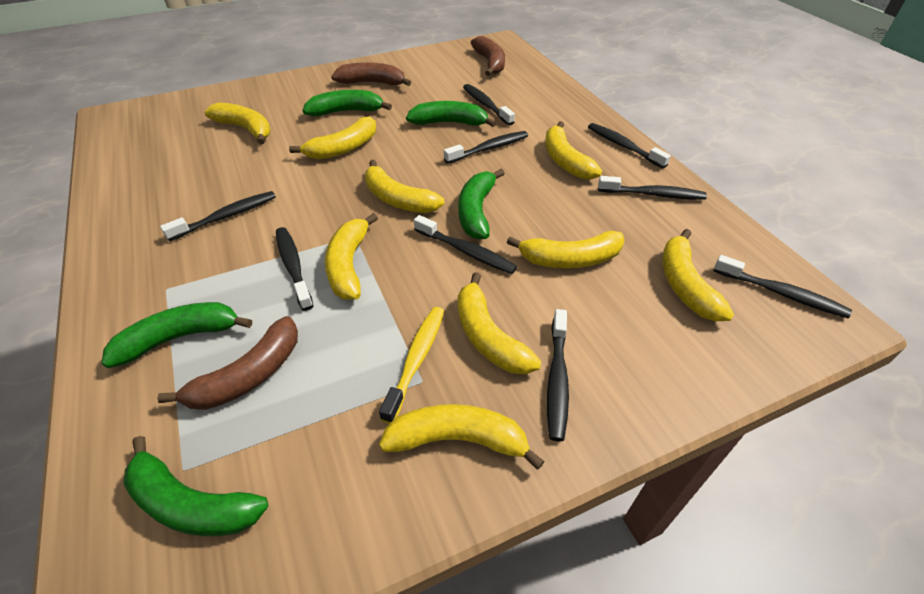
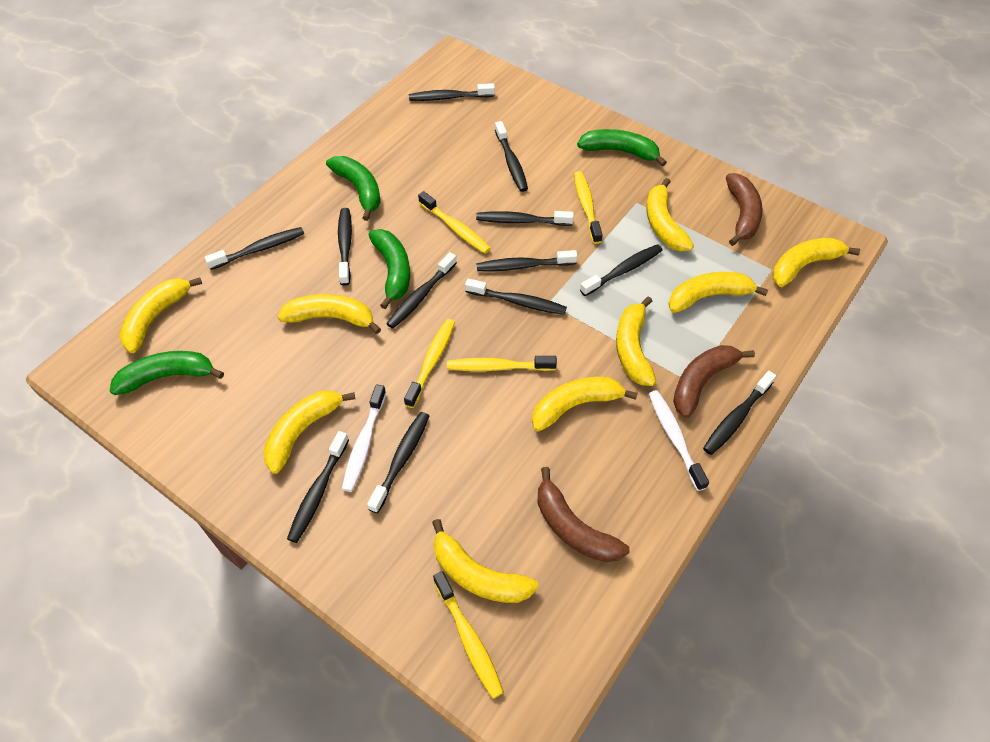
black toothbrush: [160,191,276,241] [276,227,313,311] [414,215,517,274] [444,131,528,164] [463,84,515,125] [547,309,569,441] [588,123,671,168] [598,176,707,200] [714,255,852,318] = 9 -> [205,227,304,270] [287,431,349,543] [338,208,352,285] [367,412,429,513] [386,252,457,329] [409,83,495,101] [465,278,567,315] [476,211,574,226] [476,250,577,271] [495,121,528,192] [580,244,663,296] [703,371,776,455] = 12
green banana: [101,302,252,368] [123,436,268,536] [303,90,392,116] [406,101,496,127] [458,169,505,239] = 5 -> [110,351,224,395] [326,156,381,221] [369,229,410,309] [577,129,667,166] = 4
white toothbrush: none = 0 -> [342,384,386,492] [649,390,709,491] = 2
yellow toothbrush: [379,307,444,424] = 1 -> [404,319,455,408] [418,191,491,254] [433,571,504,699] [447,356,557,371] [574,171,603,244] = 5

